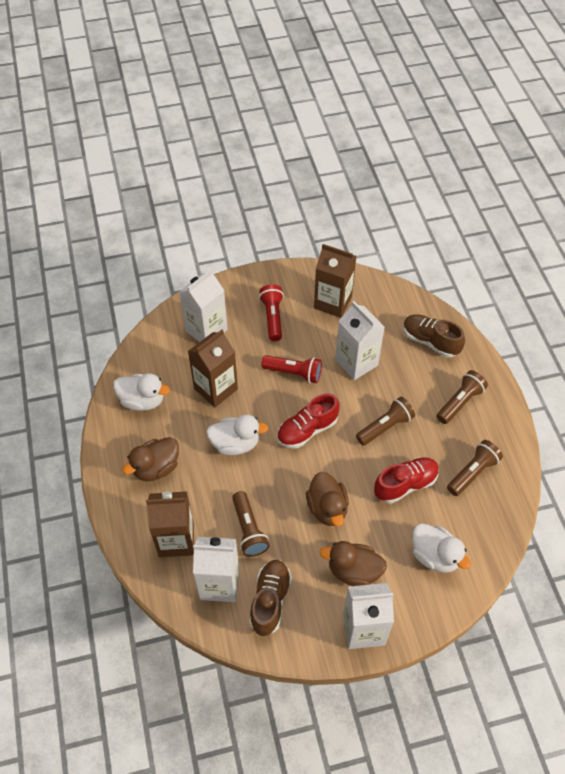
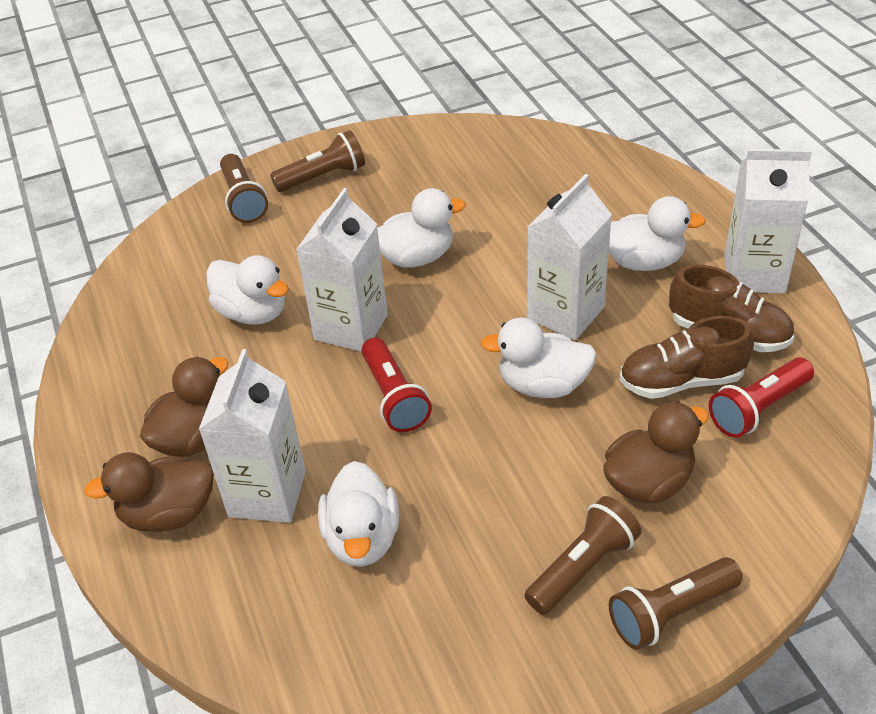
brown carton: [146,491,194,557] [188,330,238,407] [314,244,357,318] = 3 -> none = 0
red shoe: [277,394,340,448] [374,457,439,504] = 2 -> none = 0
white duck: [113,373,170,411] [206,414,268,455] [412,524,471,573] = 3 -> [206,255,289,325] [318,461,399,567] [377,188,466,268] [481,318,597,398] [609,196,706,271] = 5

